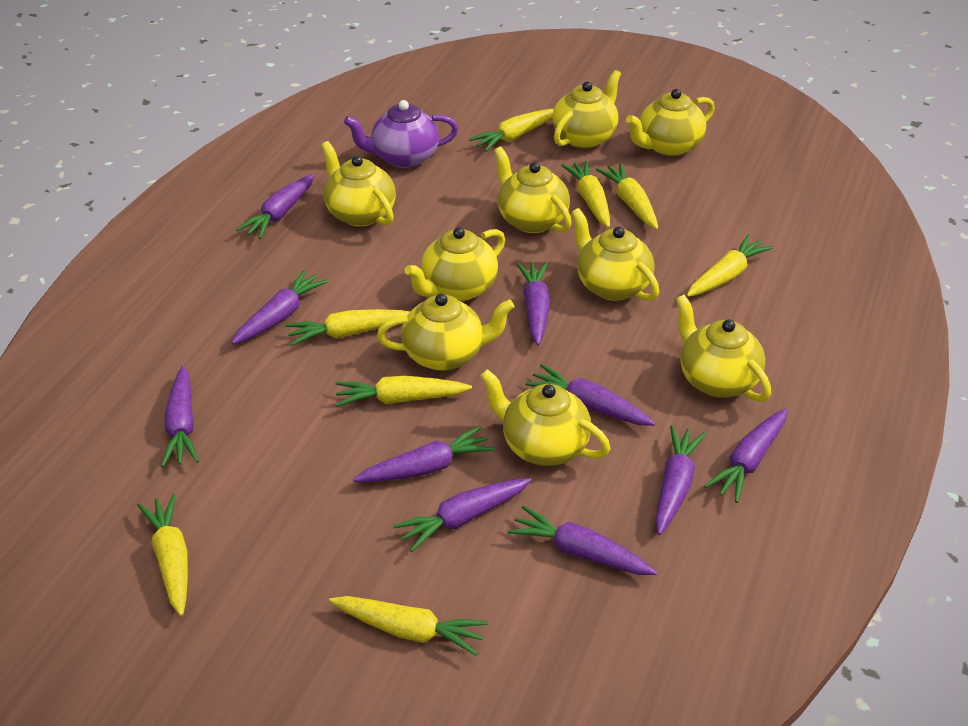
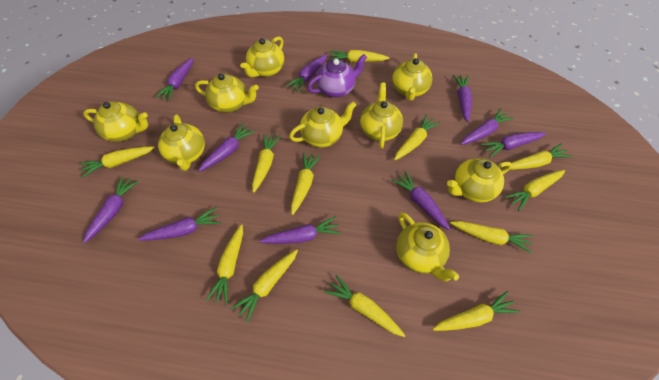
yellow carrot: [137,494,188,616] [285,309,410,346] [329,596,488,656] [335,375,472,407] [469,109,554,152] [561,160,610,228] [596,163,658,229] [687,235,773,297] = 8 -> [79,147,155,178] [206,224,243,304] [231,249,298,323] [252,133,280,193] [291,152,321,215] [324,274,405,337] [330,50,390,62] [394,115,440,160] [433,291,520,331] [450,221,533,254] [505,170,565,211] [509,143,573,170] = 12

